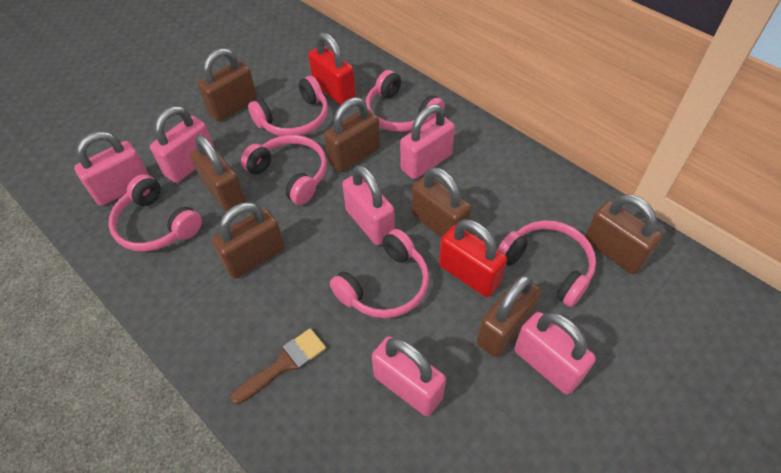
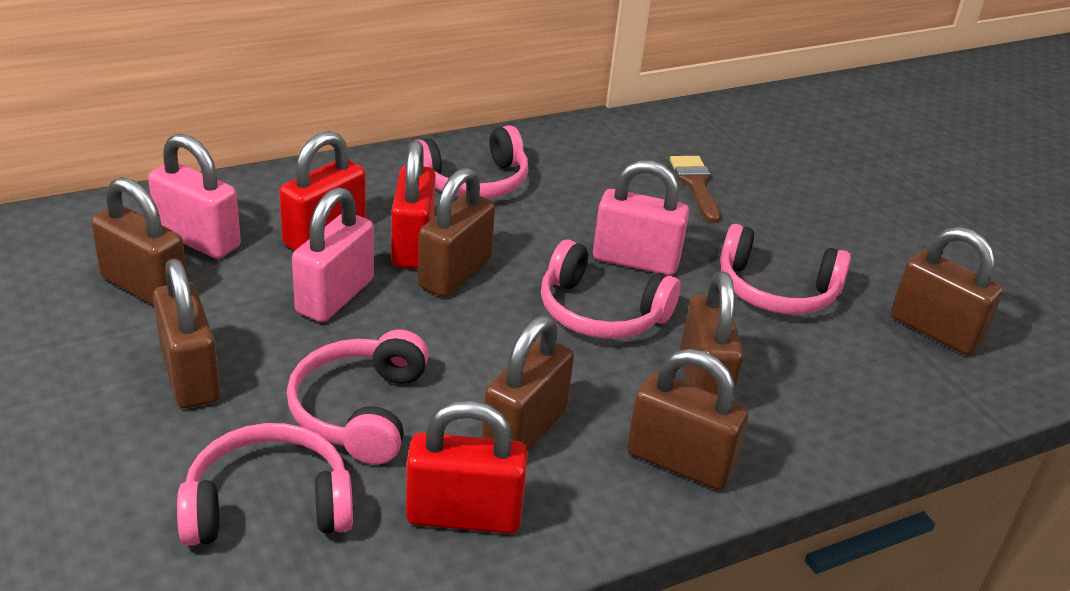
pink headphones: [108,174,202,251] [241,135,327,205] [248,76,328,136] [330,229,429,318] [366,70,445,132] [498,220,596,307] = 6 -> [177,423,353,546] [287,329,429,465] [409,125,528,198] [541,239,680,339] [720,224,851,314] = 5
pink padlock: [74,132,149,206] [150,106,214,183] [342,165,395,245] [372,336,446,416] [400,104,455,179] [514,312,596,395] = 6 -> [148,134,241,259] [292,187,374,322] [593,160,689,275] = 3
red padlock: [308,32,356,105] [439,219,507,297] = 2 -> [279,131,366,251] [391,140,436,269] [406,400,528,534] = 3

